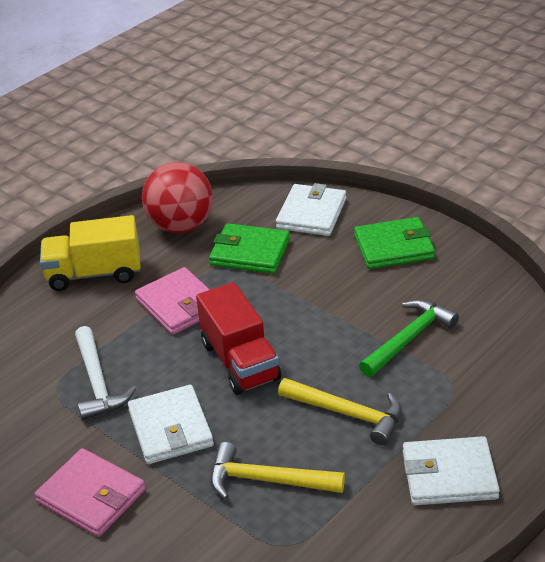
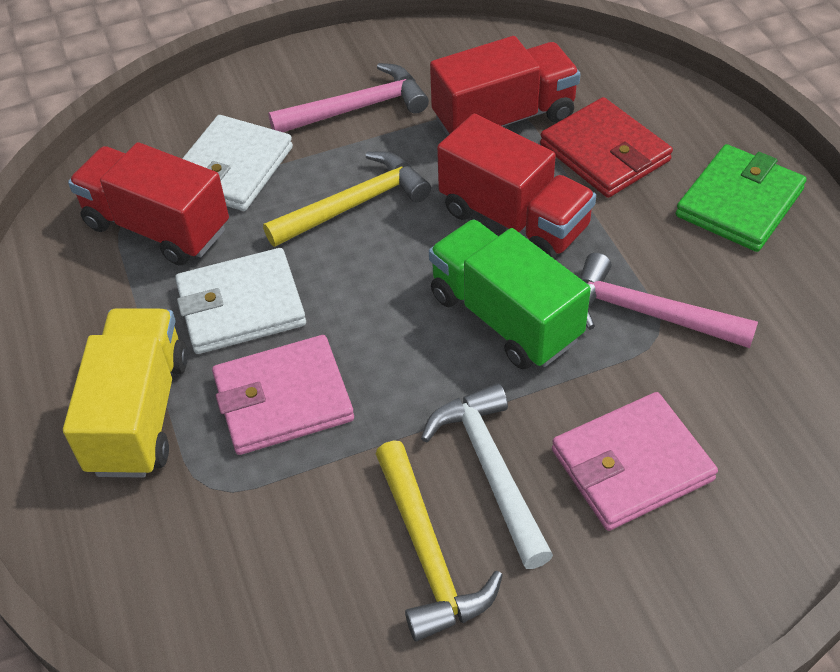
green hammer: [359,299,459,377] = 1 -> none = 0
green truck: none = 0 -> [429,219,591,370] = 1
green wallet: [209,223,290,274] [354,217,435,269] = 2 -> [676,144,807,252] = 1
pink hammer: none = 0 -> [268,63,429,132] [580,253,758,348] = 2
red ball: [142,162,213,233] = 1 -> none = 0
red truck: [196,282,281,395] = 1 -> [68,142,229,266] [430,36,580,136] [437,114,596,259] = 3
red wallet: none = 0 -> [540,97,673,198] = 1
white wallet: [128,385,214,464] [276,183,346,236] [403,436,500,505] = 3 -> [175,248,306,354] [182,115,293,211] = 2

